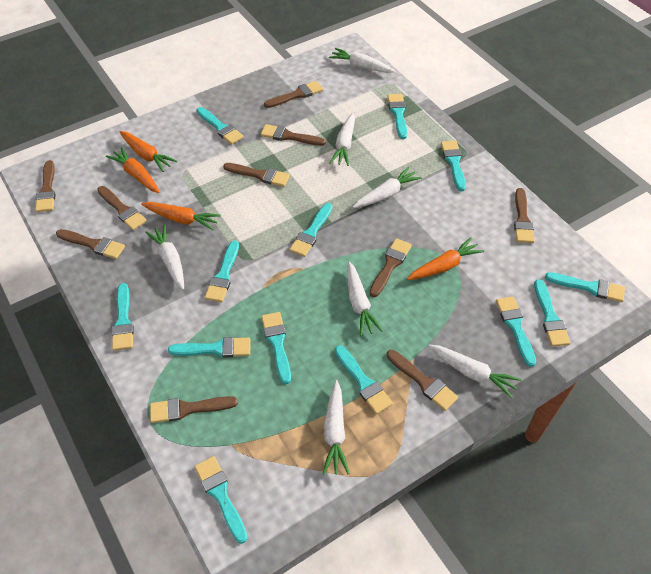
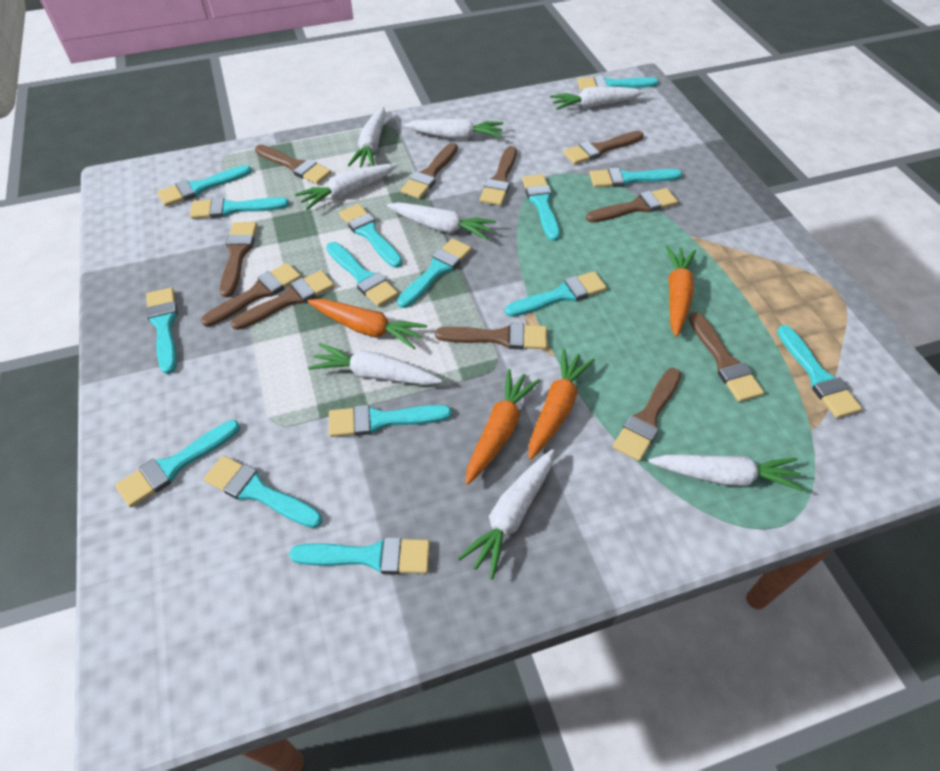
brown brush: [35,160,56,212] [56,229,125,259] [97,186,147,230] [150,396,238,423] [223,163,290,187] [260,124,326,146] [264,81,323,108] [369,238,412,297] [387,350,458,411] [514,188,535,243] = 10 -> [201,263,301,327] [220,222,257,297] [231,270,334,330] [255,144,331,184] [401,143,458,199] [435,323,547,349] [480,146,517,206] [563,131,644,164] [586,188,678,223] [613,368,681,461] [689,312,764,402] = 11
turquoise brush: [112,283,134,351] [168,337,251,358] [195,456,247,544] [197,107,244,145] [205,241,239,302] [261,312,291,384] [289,203,332,257] [335,345,393,414] [387,94,407,139] [441,141,466,191] [496,296,536,367] [534,279,570,347] [545,272,625,302] = 13 -> [115,420,240,507] [146,287,178,374] [157,165,252,206] [190,197,289,219] [204,456,323,528] [289,537,430,574] [326,242,398,307] [329,405,452,437] [339,204,402,268] [397,238,472,308] [505,271,607,317] [522,174,560,241] [577,76,659,91] [589,167,682,187] [777,325,862,418] = 15
white carrot: [145,224,184,290] [323,380,350,474] [329,48,395,73] [330,113,355,166] [347,262,383,336] [353,167,422,208] [428,344,521,398] = 7 -> [295,164,398,210] [308,343,442,385] [348,107,386,167] [387,202,496,240] [404,119,503,139] [458,449,554,580] [550,86,644,110] [649,455,804,492] = 8

